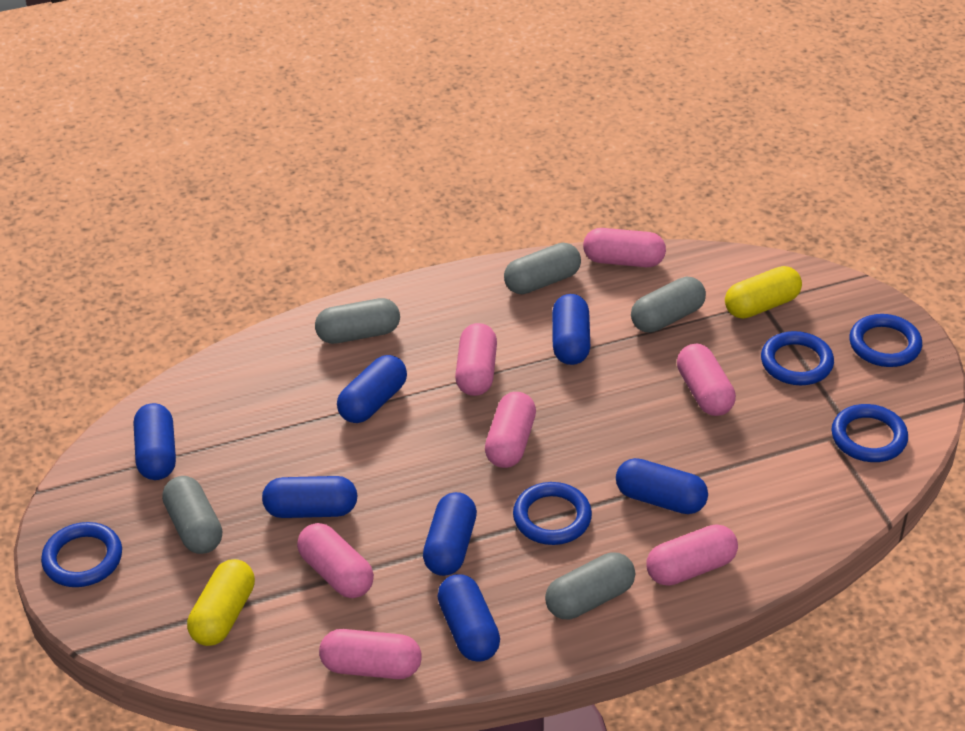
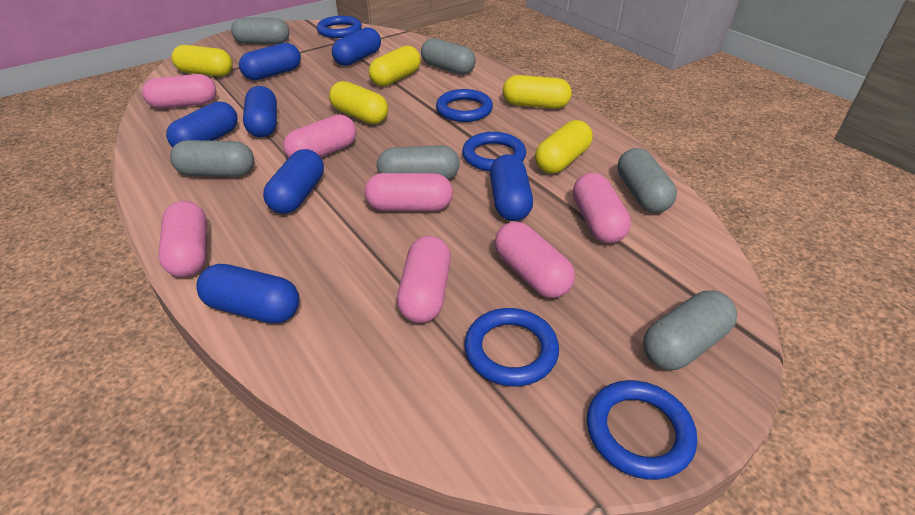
grey capsule: [162,476,222,554] [315,298,400,344] [504,243,581,294] [545,552,635,619] [631,277,706,333] = 5 -> [170,140,254,177] [231,18,289,44] [377,145,460,180] [421,38,476,75] [617,148,677,213] [643,290,737,370] = 6
yellow capsule: [187,559,255,646] [725,266,802,319] = 2 -> [171,45,233,77] [329,81,388,124] [369,46,421,86] [503,75,572,109] [535,120,593,173] = 5

